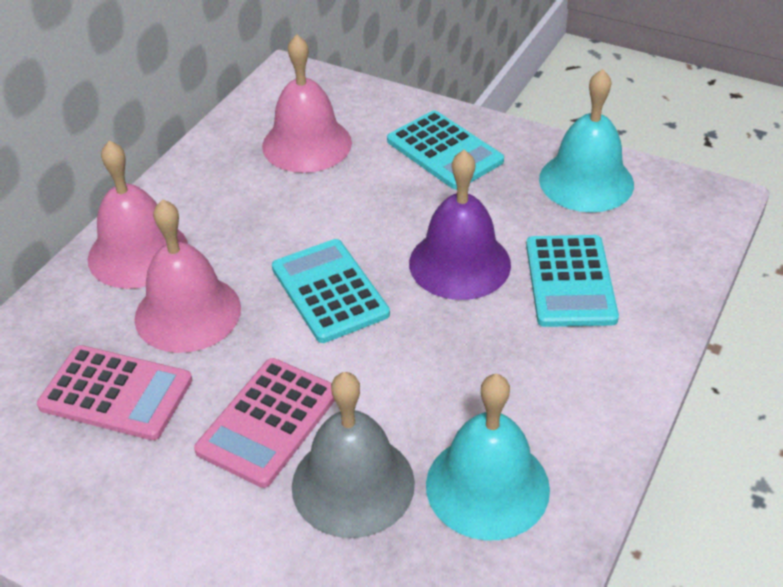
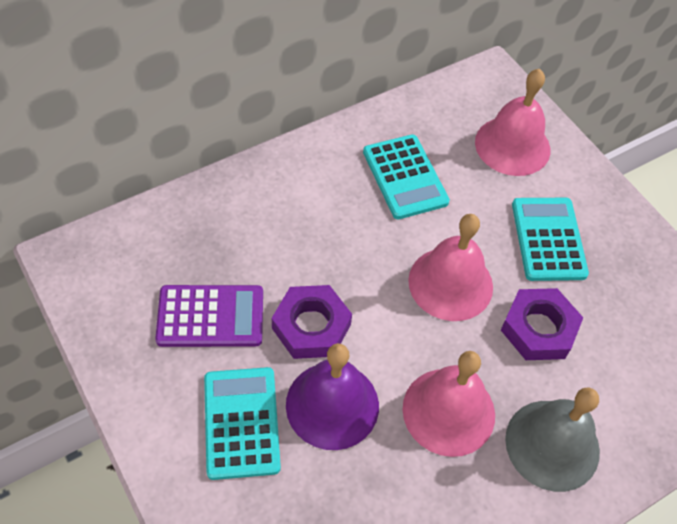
pink calculator: [37,345,192,440] [194,358,335,488] = 2 -> none = 0
purple calculator: none = 0 -> [155,285,263,347] = 1
purple nut: none = 0 -> [272,285,352,359] [501,288,583,360] = 2
turquoise bell: [426,374,550,541] [539,69,634,212] = 2 -> none = 0

